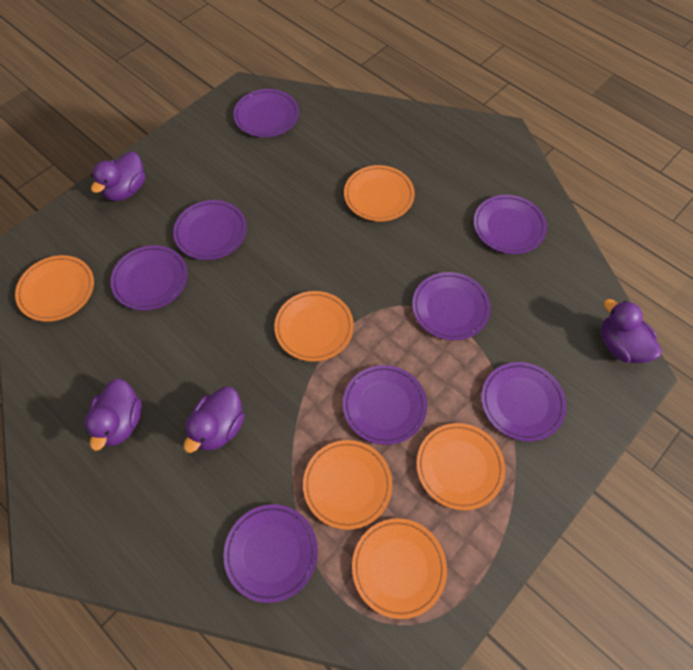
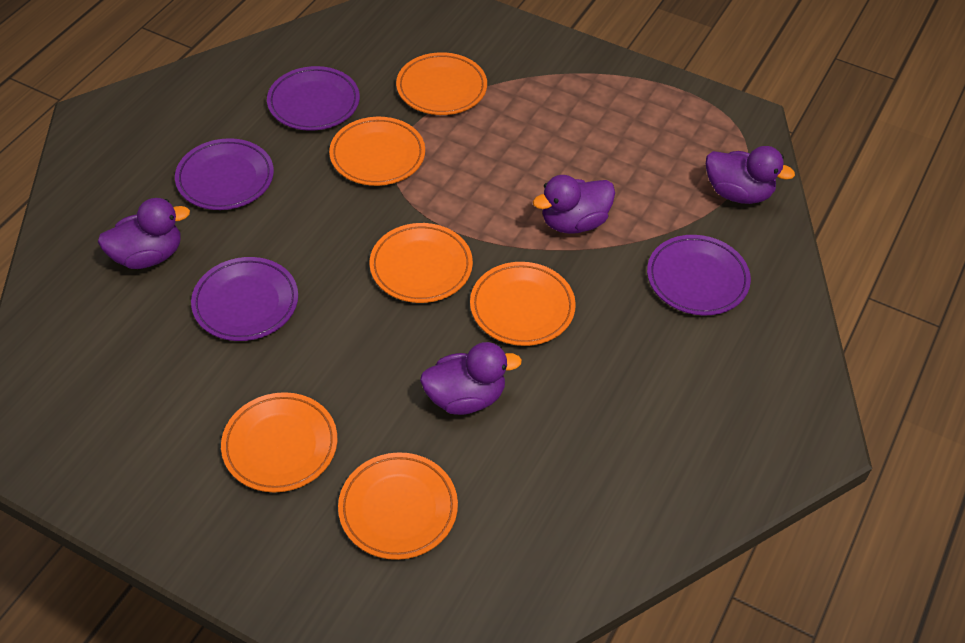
purple plate: [110,245,188,311] [173,200,247,260] [223,504,318,603] [233,89,299,137] [343,365,427,445] [412,272,491,340] [474,195,547,254] [481,362,567,441] = 8 -> [175,138,274,210] [191,257,298,341] [267,66,360,131] [647,235,751,316] = 4

